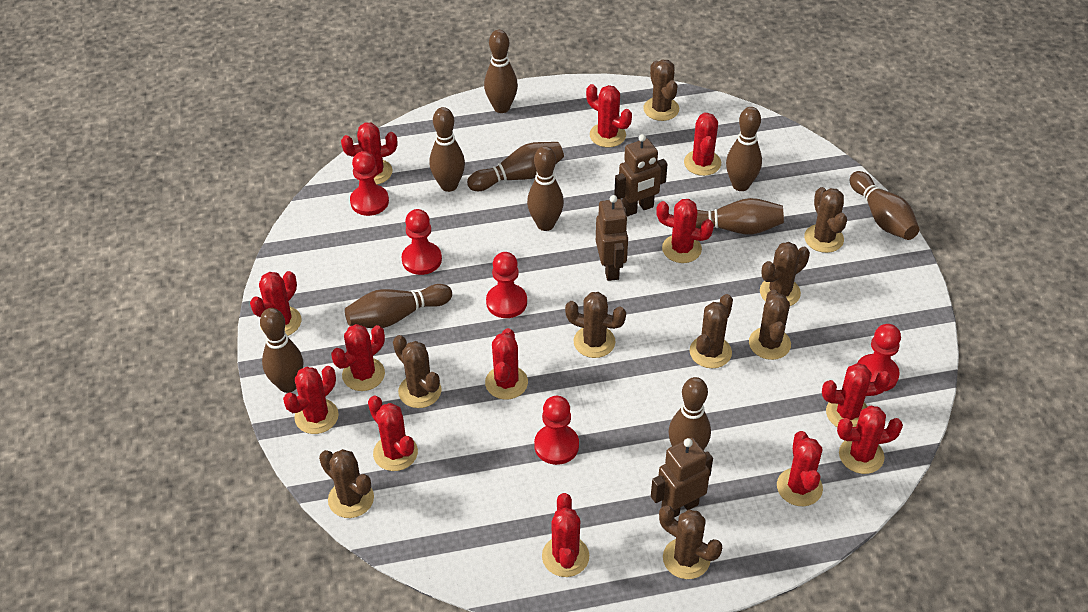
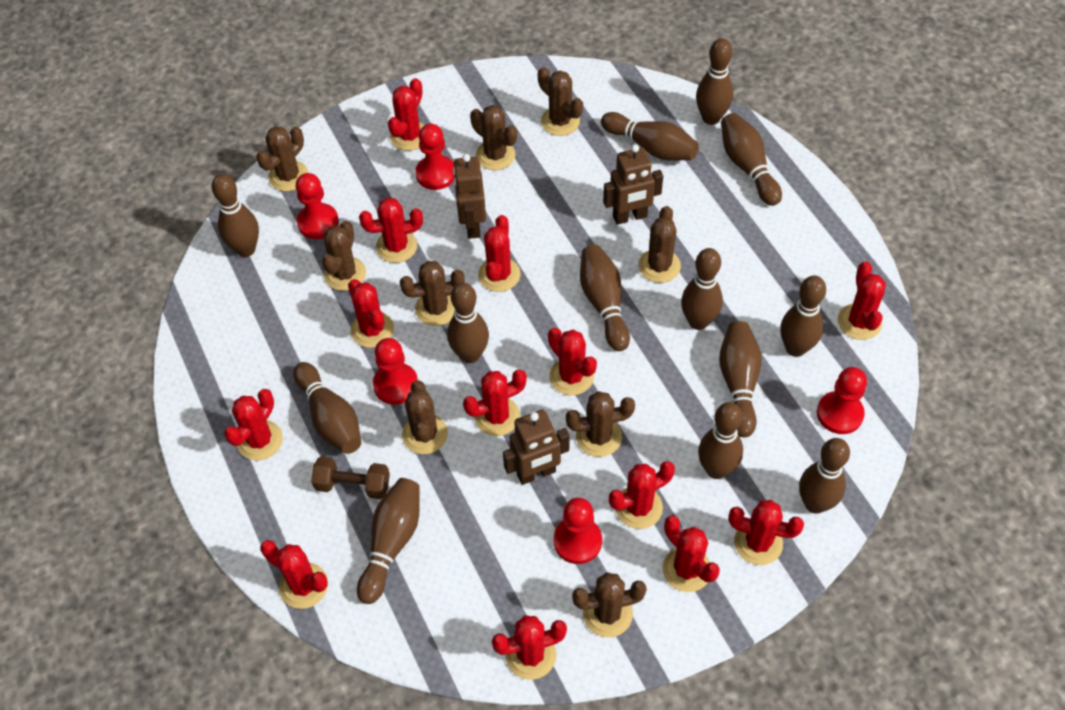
brown bowling pin: [260,308,303,393] [345,284,452,328] [429,107,465,192] [467,142,564,191] [484,30,518,113] [527,146,564,231] [668,377,711,450] [696,198,784,235] [726,107,762,191] [850,171,919,240] = 10 -> [212,174,259,257] [293,362,361,454] [357,478,420,604] [447,283,489,363] [580,245,630,351] [601,112,699,161] [681,248,723,330] [696,38,733,125] [698,402,743,479] [719,321,762,437] [721,113,782,206] [780,275,826,357] [799,438,850,514] = 13
brown dumbbell: none = 0 -> [311,456,390,499] = 1

